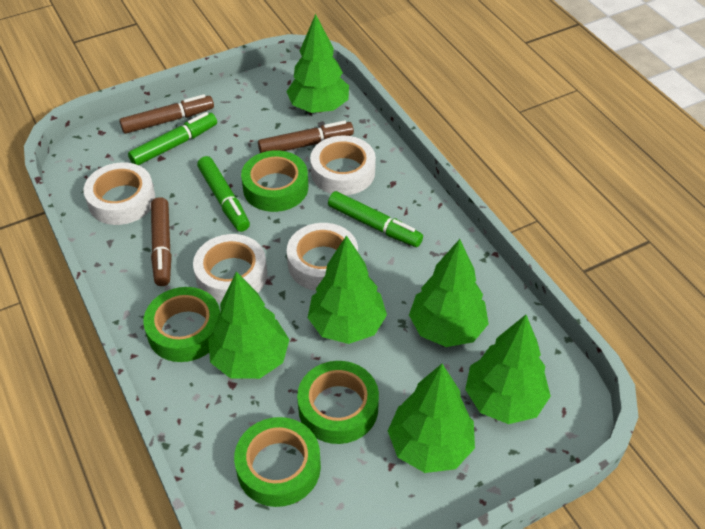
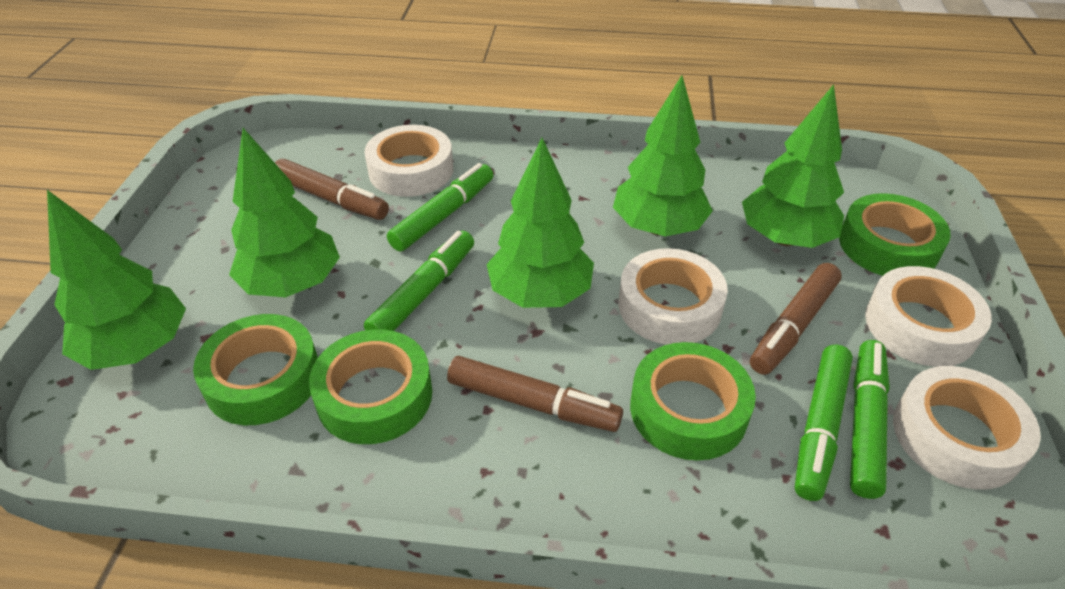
green marker: [128,112,217,165] [197,156,250,232] [328,191,423,247] = 3 -> [364,231,474,331] [387,163,493,251] [795,344,853,501] [850,340,890,499] = 4
green tree: [208,271,290,379] [286,14,349,113] [308,235,387,344] [388,364,475,473] [409,239,489,347] [465,315,551,424] = 6 -> [47,190,186,370] [229,128,340,297] [486,138,594,308] [613,75,713,237] [742,84,844,248] = 5

